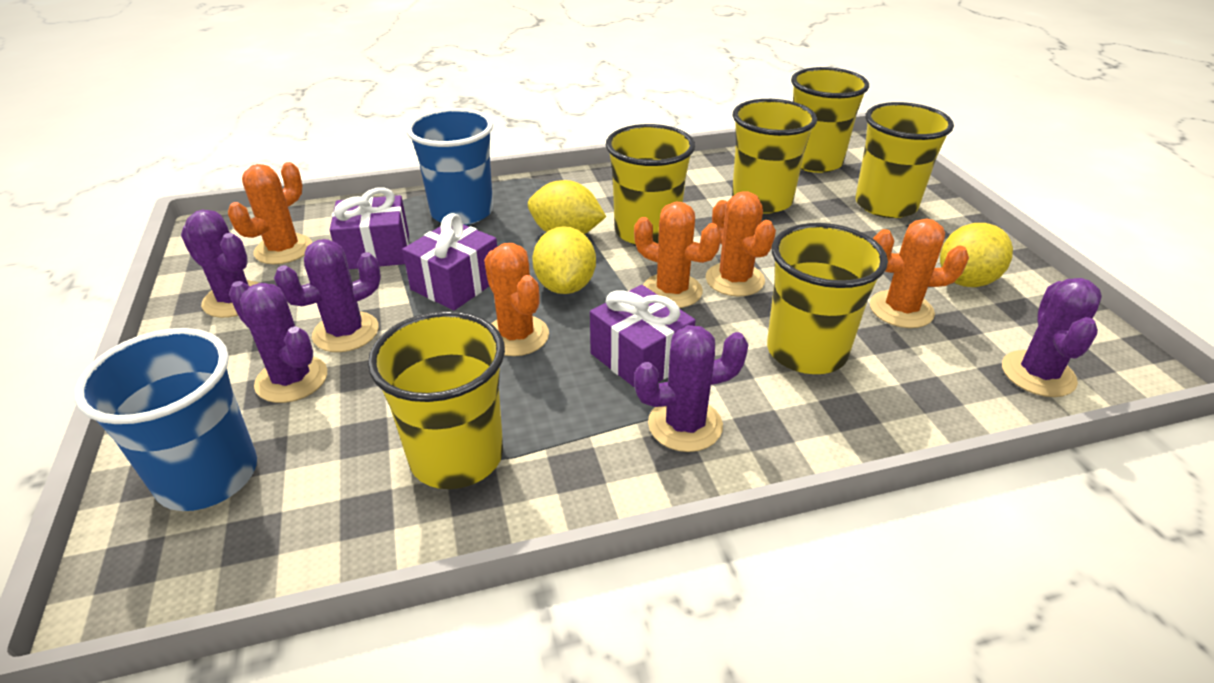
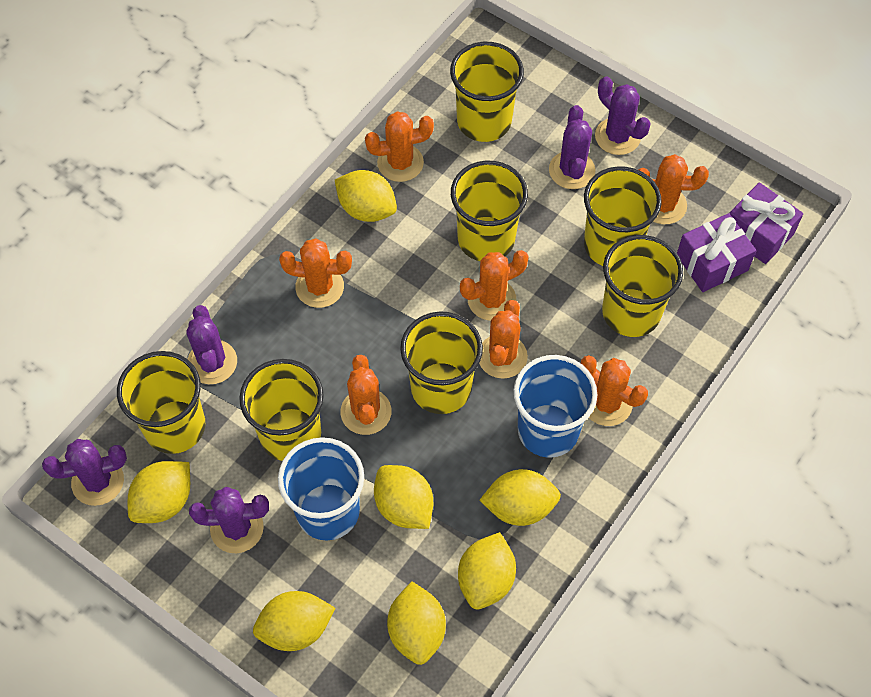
orange cactus: [228,162,312,264] [484,243,549,356] [634,202,722,308] [706,191,776,296] [870,219,969,328] = 5 -> [279,238,352,308] [340,355,392,435] [365,111,434,182] [460,250,529,321] [479,300,528,379] [581,355,648,426] [638,154,709,224] = 7
purple gift: [330,187,409,269] [402,213,497,310] [590,285,696,388] = 3 -> [677,213,756,292] [729,182,803,264] = 2
yellow cup: [368,311,505,489] [606,124,695,245] [732,99,817,214] [767,223,888,374] [791,67,869,173] [855,102,954,218] = 6 -> [117,351,205,454] [239,359,324,461] [400,311,483,414] [450,42,524,142] [451,161,528,261] [584,166,662,266] [602,235,683,337] = 7
yellow lemon: [528,180,606,234] [532,226,596,294] [940,223,1013,287] = 3 -> [128,461,190,523] [253,591,335,651] [335,170,397,222] [374,465,433,529] [387,581,446,665] [458,532,516,609] [480,469,561,526] = 7

